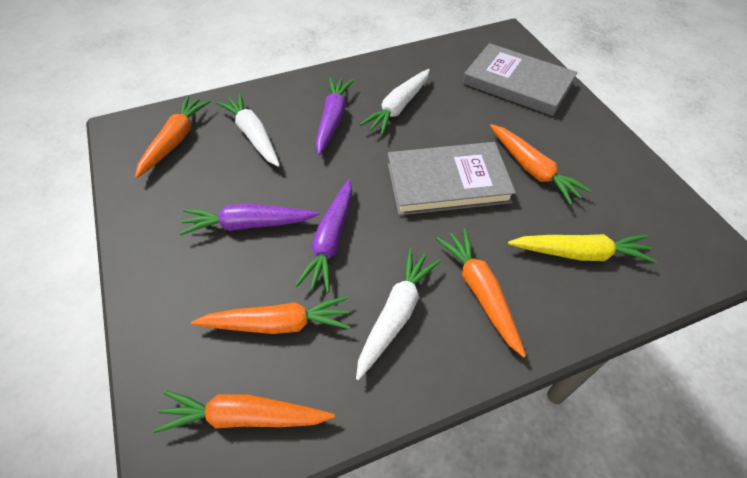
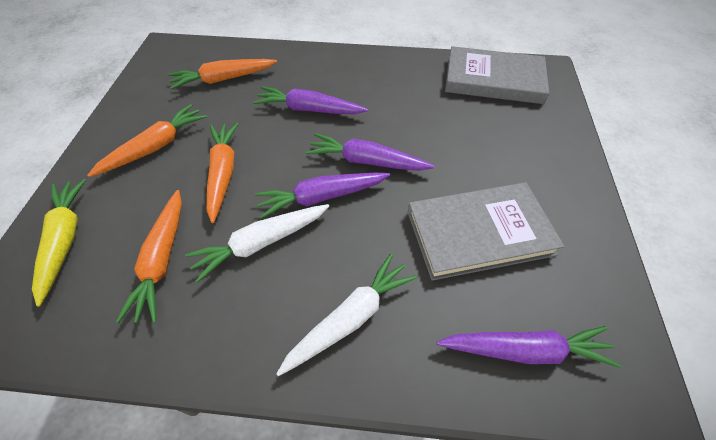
orange carrot: [135,96,211,178] [153,391,335,433] [191,296,350,334] [436,228,526,358] [490,124,592,205] = 5 -> [87,104,207,177] [116,190,182,323] [168,59,277,90] [207,123,239,223] = 4
purple carrot: [179,204,319,235] [295,179,352,293] [316,77,354,155] = 3 -> [253,86,368,114] [255,173,390,219] [306,133,435,171] [437,326,621,368] = 4
white carrot: [216,93,280,167] [356,248,440,380] [360,69,430,135] = 3 -> [185,204,329,283] [276,254,417,376] = 2

